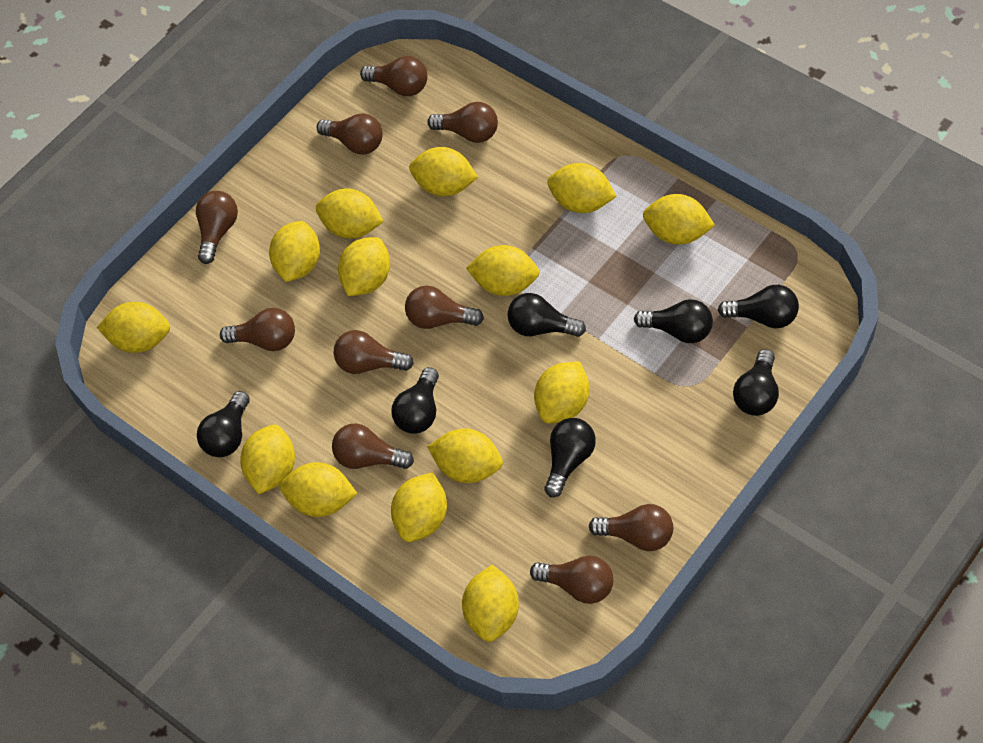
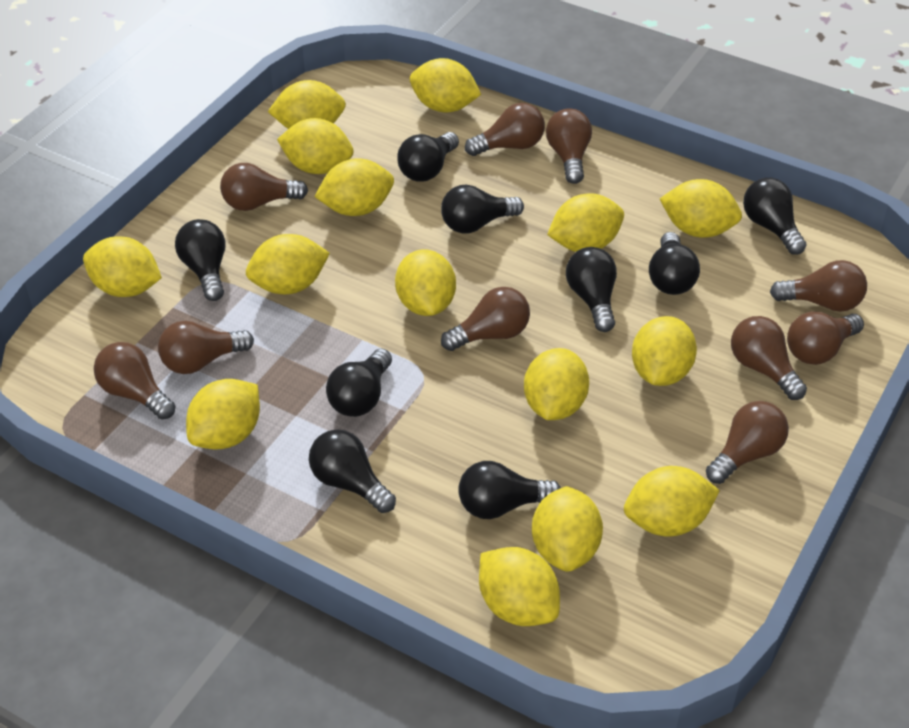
black light bulb: [197,391,250,457] [391,367,439,434] [507,293,586,337] [544,418,596,497] [634,299,713,343] [718,285,799,328] [733,349,779,416] = 7 -> [175,219,225,301] [309,429,396,513] [326,349,392,417] [397,132,459,182] [441,185,524,233] [458,461,561,519] [566,247,617,332] [649,232,700,295] [743,178,807,255] = 9
yellow lemon: [97,302,170,353] [240,425,295,494] [269,221,320,282] [280,462,358,517] [316,189,384,239] [338,237,390,296] [391,472,447,542] [409,147,478,196] [427,429,503,483] [462,565,519,642] [466,245,540,296] [534,362,589,423] [547,163,617,213] [643,194,715,245] = 14 -> [83,236,162,297] [186,379,260,449] [246,234,330,294] [268,80,346,129] [277,118,354,174] [314,158,394,216] [395,249,456,316] [410,58,481,112] [479,547,560,626] [524,348,589,420] [532,486,603,572] [547,193,624,252] [624,466,720,536] [632,316,697,386] [660,179,742,238] = 15

